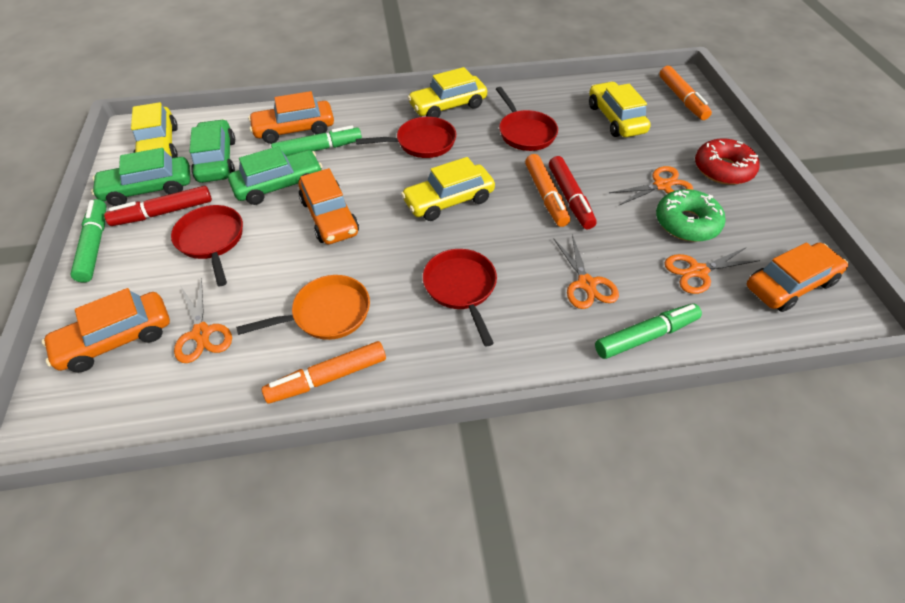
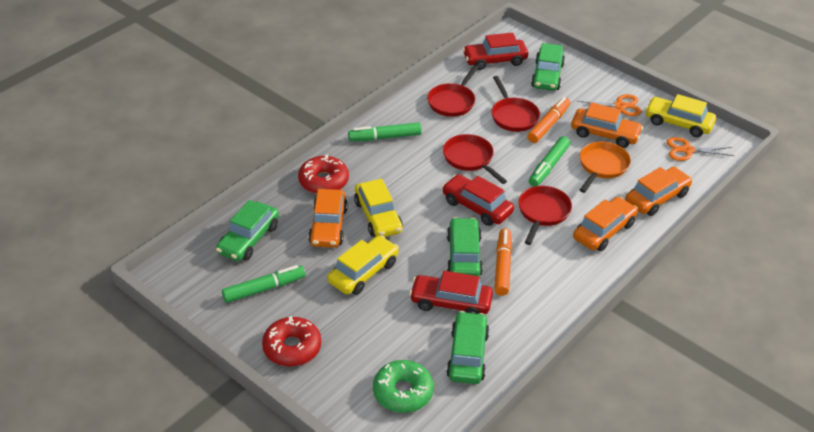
green car: [91,148,190,206] [189,119,235,183] [228,146,322,205] = 3 -> [216,200,279,261] [446,311,489,384] [447,217,483,276] [531,43,565,91] = 4
orange marker: [262,341,386,404] [525,154,570,227] [659,66,712,120] = 3 -> [494,229,512,296] [527,97,570,143] = 2
orange scissors: [174,278,232,363] [554,235,619,309] [609,166,693,205] [664,248,760,294] = 4 -> [578,94,642,116] [667,137,734,161] = 2
red car: none = 0 -> [409,271,493,314] [442,174,514,226] [463,33,528,70] = 3
red donut: [695,138,760,185] = 1 -> [262,316,321,367] [298,155,349,194] = 2
red marker: [104,186,212,226] [549,156,596,229] = 2 -> none = 0
yellow car: [131,102,178,158] [401,157,495,221] [408,67,487,118] [589,82,651,137] = 4 -> [328,235,399,295] [354,179,403,237] [645,94,716,137] = 3

